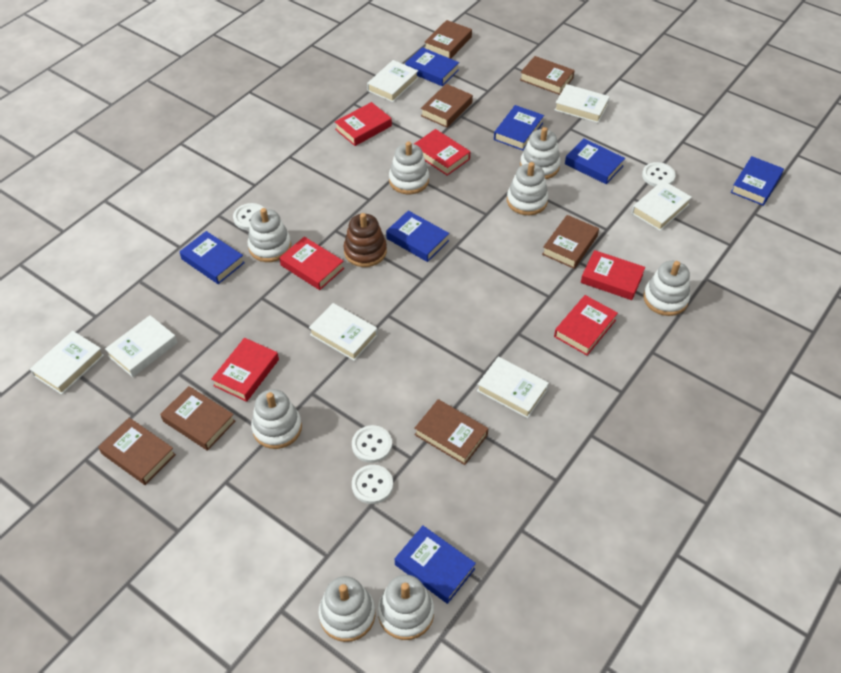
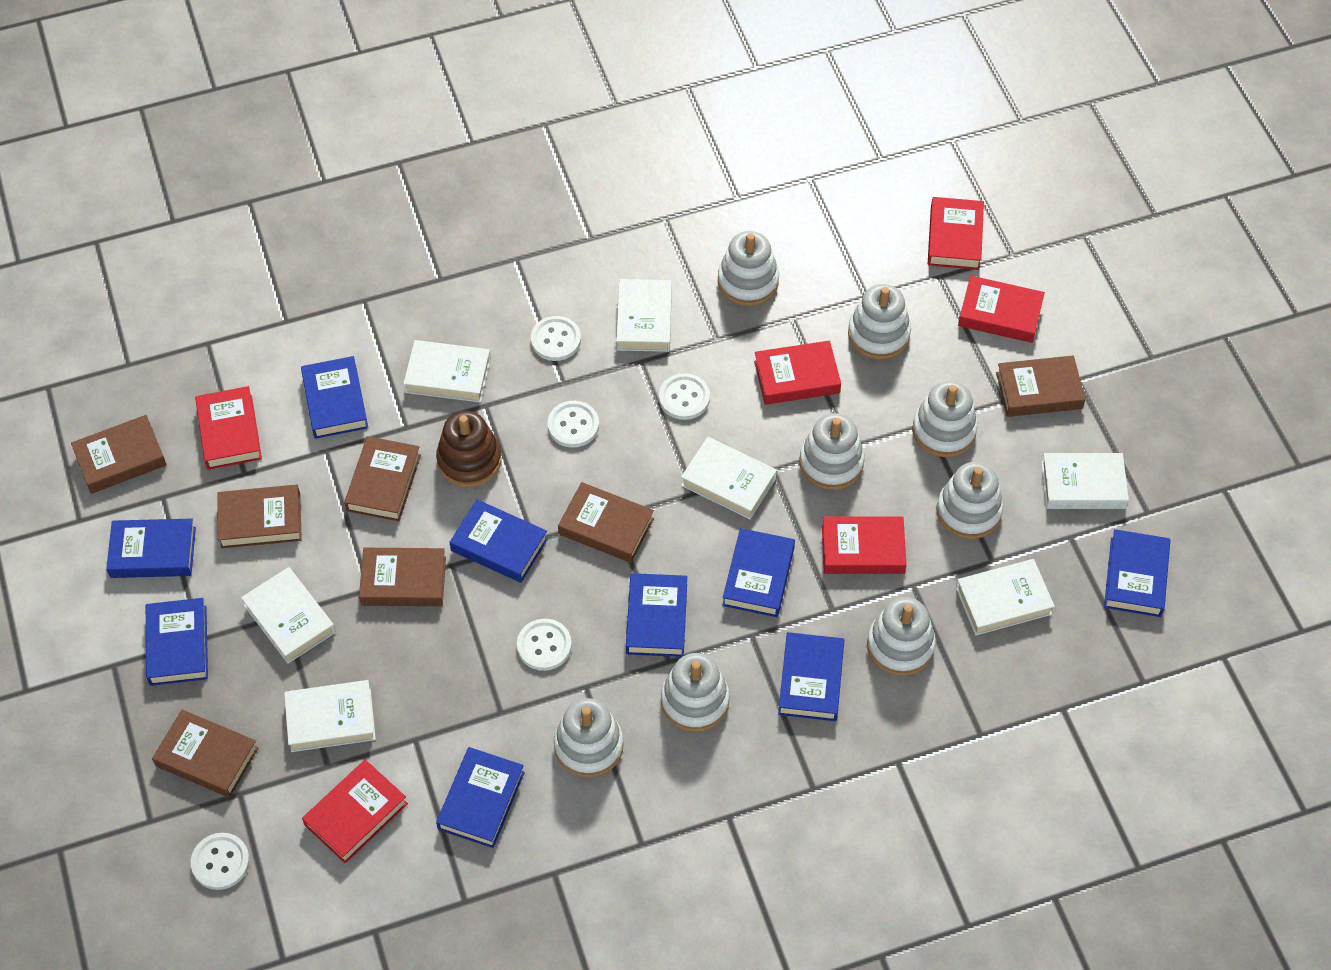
blue book: [179,231,245,284] [386,211,449,262] [395,526,476,604] [405,47,459,86] [494,105,544,150] [565,138,625,184] [731,156,784,206] = 7 -> [106,519,196,578] [146,598,208,686] [301,356,368,439] [436,747,525,848] [449,499,548,583] [626,573,687,657] [722,528,795,617] [778,632,844,721] [1104,529,1170,617] = 9
white button: [233,203,264,230] [352,425,392,463] [352,465,393,504] [642,162,676,187] = 4 -> [191,833,250,890] [517,619,572,671] [531,316,581,361] [548,401,599,448] [659,373,710,420] = 5

